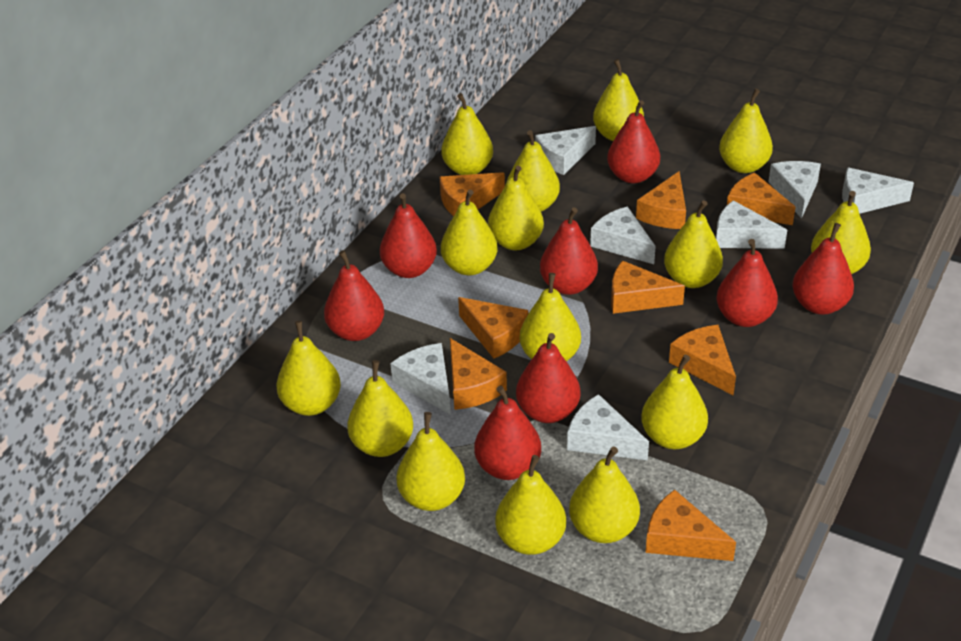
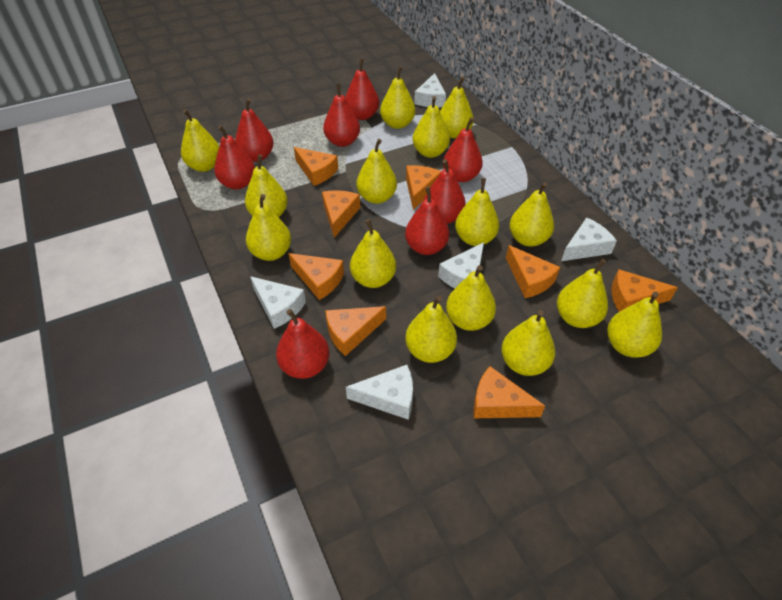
white cheese: [390,343,451,415] [535,126,596,175] [567,394,649,460] [590,206,656,264] [716,200,787,249] [769,161,821,219] [842,167,914,214] = 7 -> [250,276,306,329] [346,365,413,420] [414,73,446,107] [438,242,484,288] [561,217,617,261] = 5

